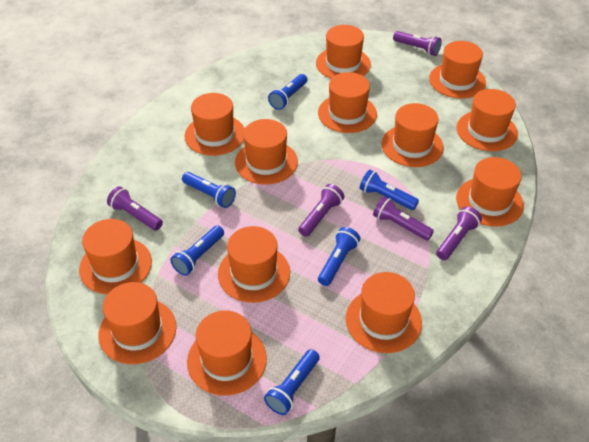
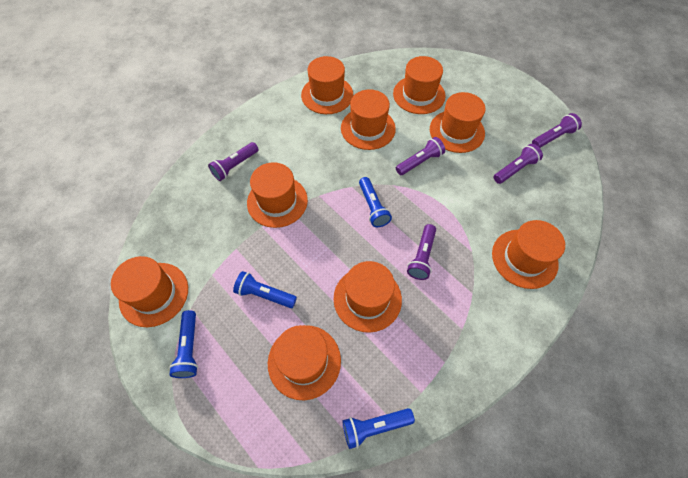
blue flashlight: [170,226,224,276] [182,172,236,208] [264,349,320,415] [268,74,307,110] [318,227,361,286] [360,170,419,210] = 6 -> [169,310,198,378] [233,271,297,308] [342,408,415,449] [359,177,392,227] = 4
orange hat: [79,219,152,294] [99,282,177,364] [184,93,245,156] [187,310,267,396] [218,226,290,303] [235,119,298,185] [316,25,371,79] [318,72,377,133] [346,272,422,353] [382,103,444,167] [429,41,486,99] [456,157,524,227] [457,89,518,151] = 13 -> [111,256,188,327] [247,162,308,228] [268,325,341,400] [301,56,353,114] [333,261,402,333] [341,89,396,150] [393,56,446,114] [430,92,485,153] [492,220,565,289] = 9

